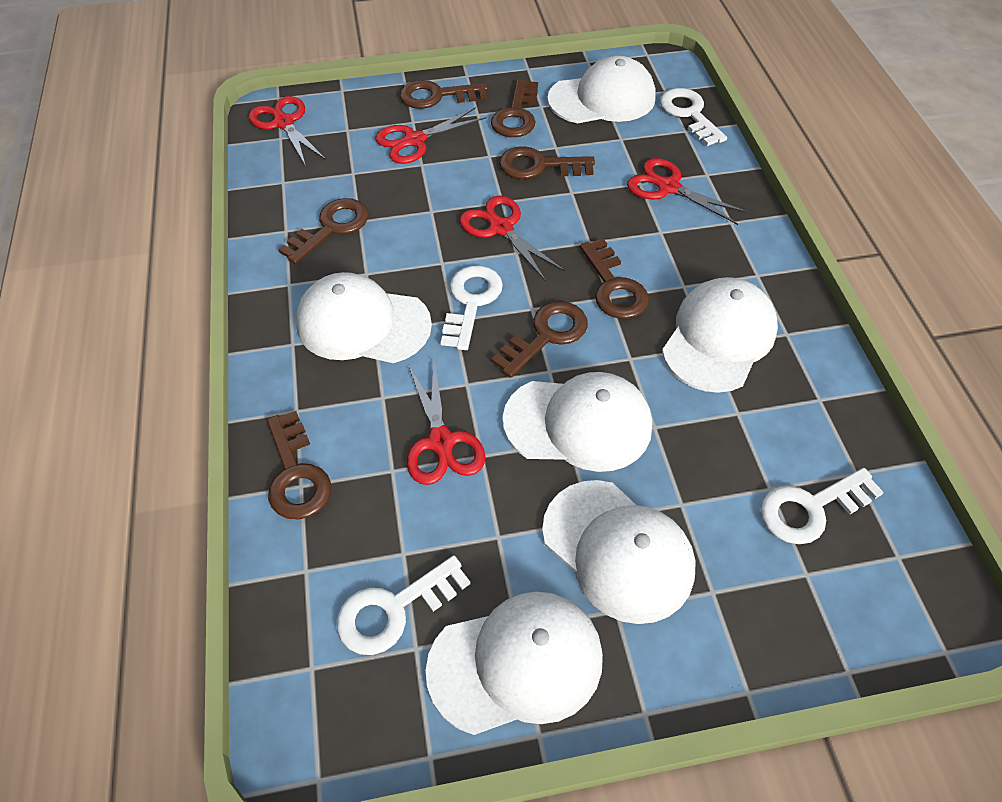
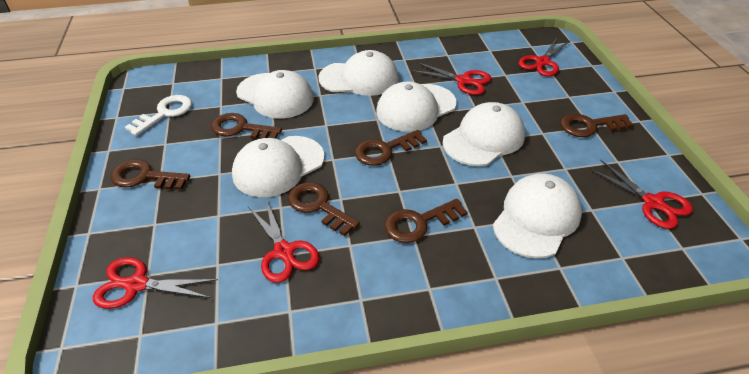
brown key: [267,411,331,520] [278,198,369,264] [400,80,488,109] [491,79,538,137] [491,301,588,378] [499,146,595,179] [580,239,649,319] = 7 -> [111,159,190,190] [211,113,282,139] [288,182,360,236] [355,130,427,166] [385,199,468,243] [561,114,634,137] = 6
white key: [337,555,471,655] [441,266,503,350] [660,88,727,146] [761,468,884,544] = 4 -> [125,95,192,136] = 1

